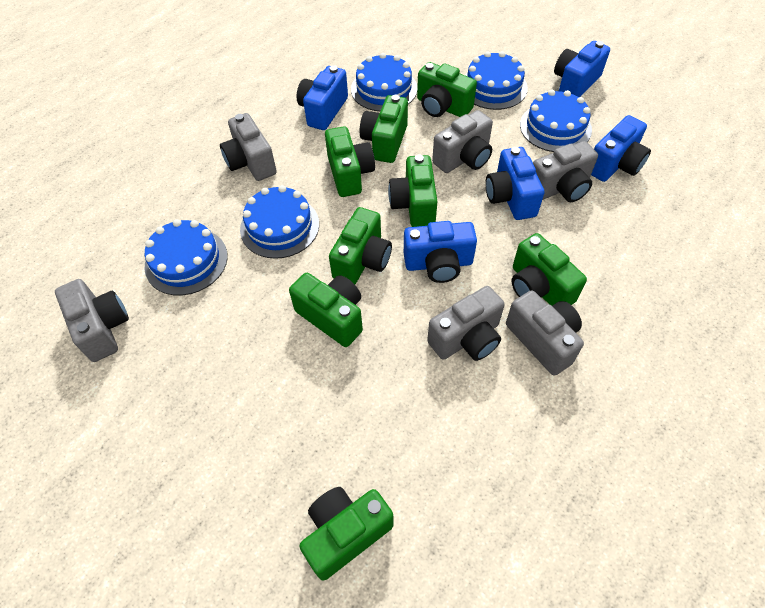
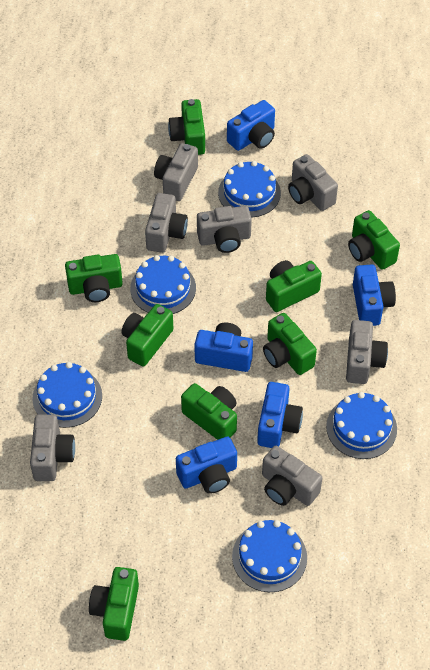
grey camera: [55,279,129,362] [220,113,277,181] [427,286,505,361] [432,110,493,173] [506,290,584,376] [533,141,598,202] = 6 -> [30,414,75,481] [145,193,188,253] [154,143,198,201] [197,206,252,253] [262,446,322,506] [288,154,338,211] [346,320,388,384] = 7

